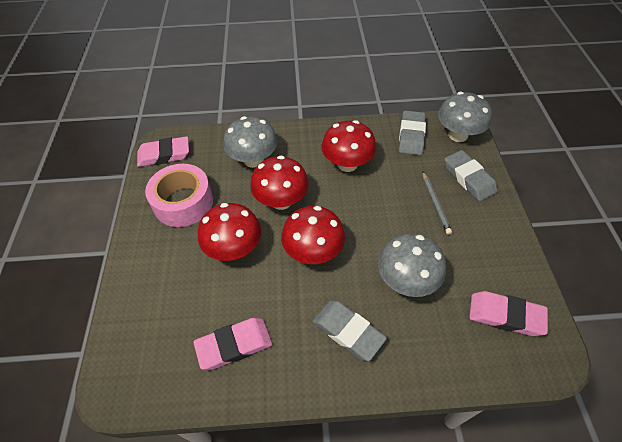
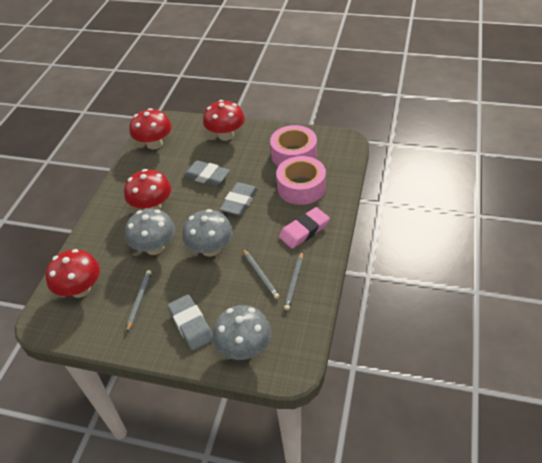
grey pencil: [422,171,452,235] = 1 -> [127,270,152,332] [243,249,280,299] [284,251,303,311] = 3
pink eraser: [137,136,189,167] [193,318,272,370] [469,291,548,336] = 3 -> [279,207,330,249] = 1
pink tape: [145,164,213,227] = 1 -> [270,125,317,166] [276,156,326,205] = 2

